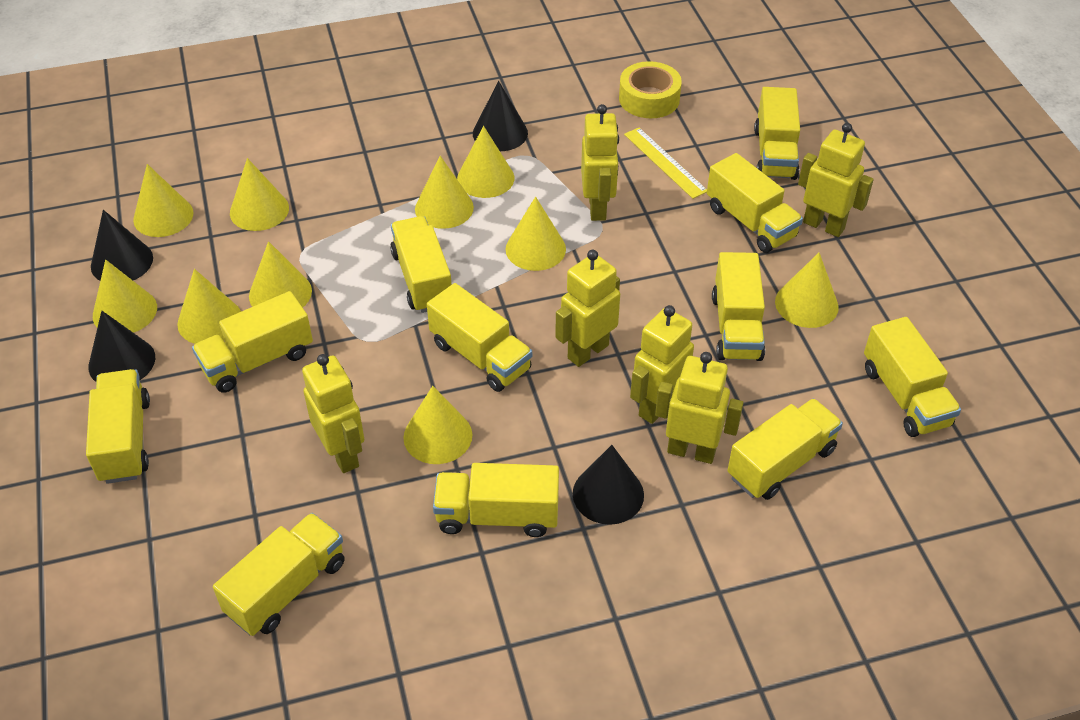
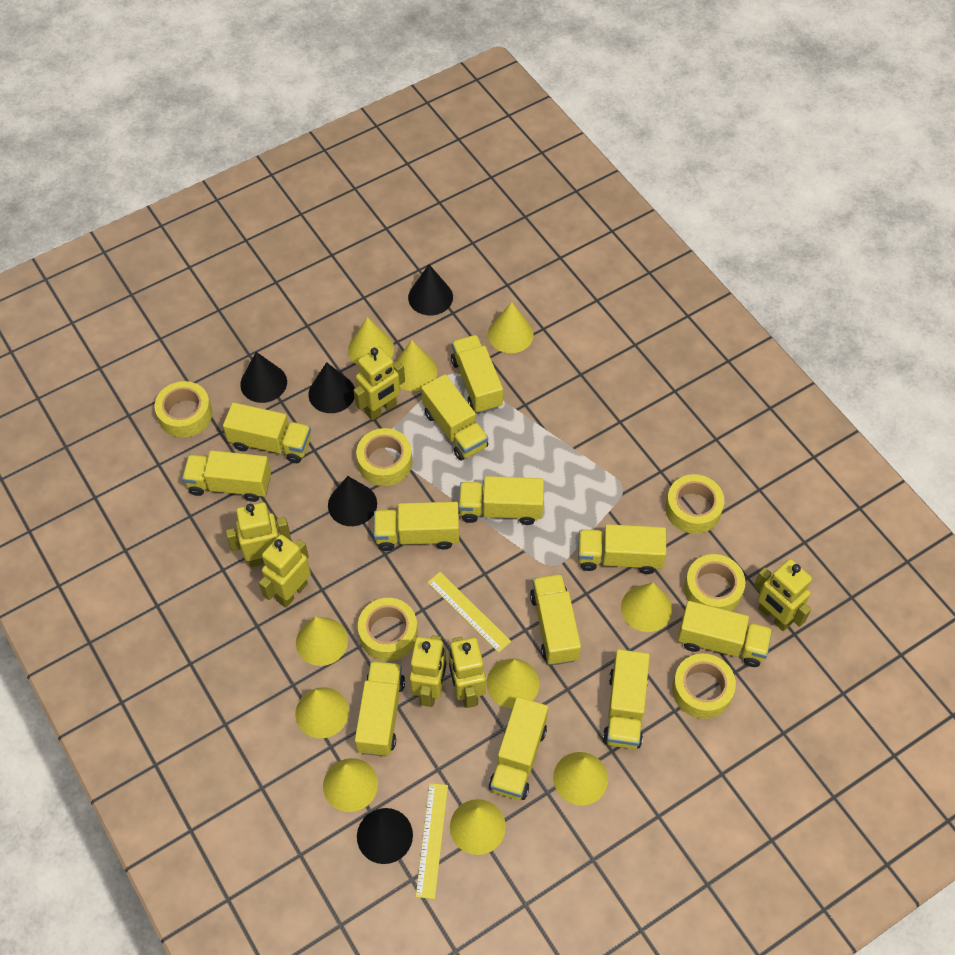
black cone: [89,311,155,382] [91,210,153,281] [473,81,528,151] [573,445,644,525] = 4 -> [240,352,287,403] [308,362,355,413] [328,476,377,526] [357,808,413,864] [408,264,453,315] = 5
yellow ruler: [624,128,707,199] = 1 -> [416,783,448,899] [428,572,511,653] = 2
yellow tape: [619,61,682,118] = 1 -> [155,381,212,438] [356,428,412,486] [358,598,418,661] [665,474,724,534] [672,654,736,719] [684,554,745,611] = 6
yellow truck: [86,369,150,484] [192,291,313,392] [213,513,345,636] [390,216,452,313] [427,283,532,392] [433,463,559,537] [707,153,803,253] [712,252,765,361] [727,398,843,500] [754,87,800,180] [864,317,961,437] = 11 -> [182,450,271,502] [223,402,311,463] [355,661,405,757] [374,502,459,551] [421,374,488,461] [451,335,503,414] [459,476,544,525] [489,697,548,800] [530,574,581,665] [578,524,666,574] [603,649,650,749] [678,601,772,667] = 12

